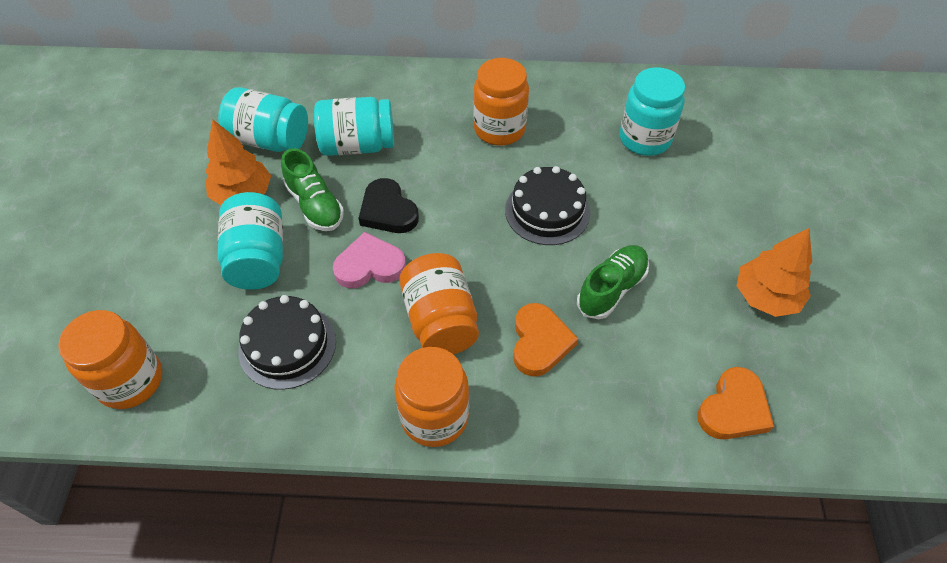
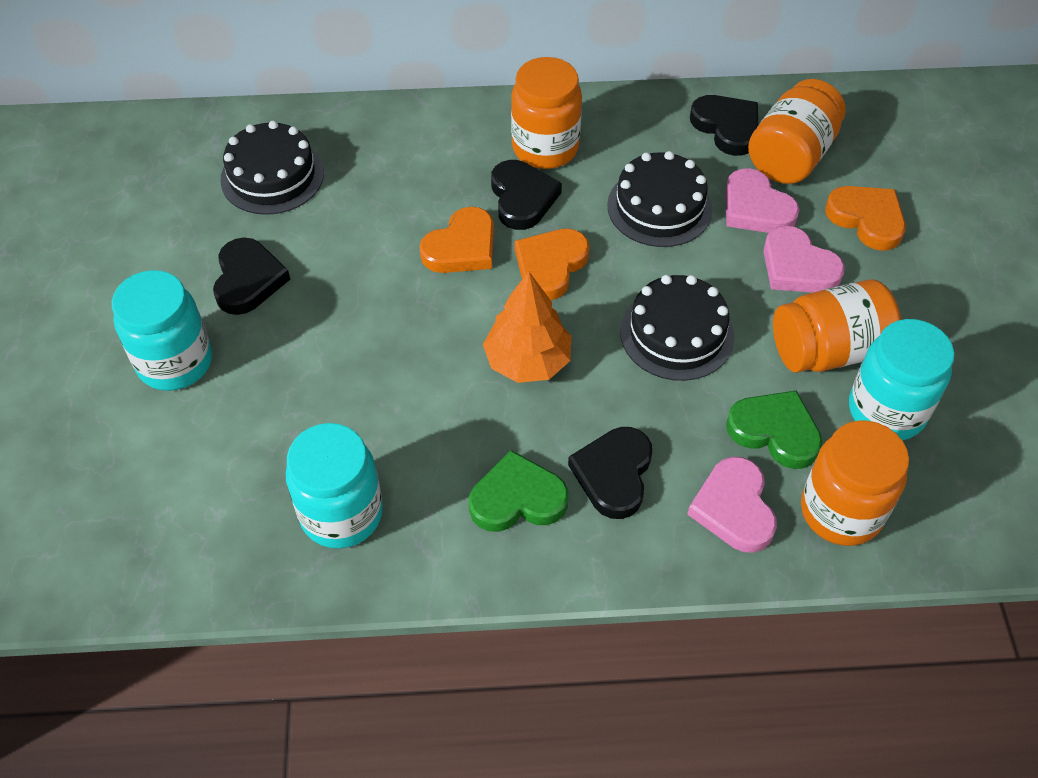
black cake: [238,295,336,390] [505,166,590,245] = 2 -> [220,121,324,215] [607,151,713,247] [620,275,734,381] = 3
black heart: [358,178,419,233] = 1 -> [213,237,290,315] [491,160,562,230] [568,427,652,519] [690,95,758,156] = 4
green heart: none = 0 -> [469,450,569,532] [726,390,823,469] = 2
green shoe: [281,148,344,231] [577,245,649,319] = 2 -> none = 0
orange heart: [513,303,578,377] [697,367,774,440] = 2 -> [420,207,494,273] [515,229,590,300] [825,186,906,251] = 3
orange tree: [205,120,271,205] [737,228,812,317] = 2 -> [483,272,571,383] = 1
pink heart: [333,232,406,288] = 1 -> [687,457,777,553] [725,168,800,233] [764,226,845,293] = 3
turquoise jar: [218,87,308,152] [218,192,283,290] [314,97,394,156] [620,67,685,156] = 4 -> [112,270,212,391] [286,423,383,549] [849,319,954,440] = 3

